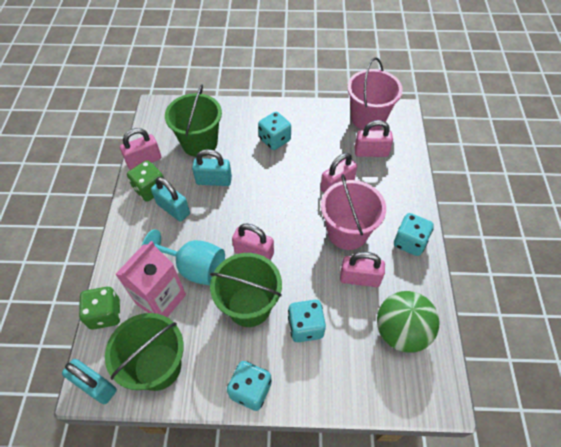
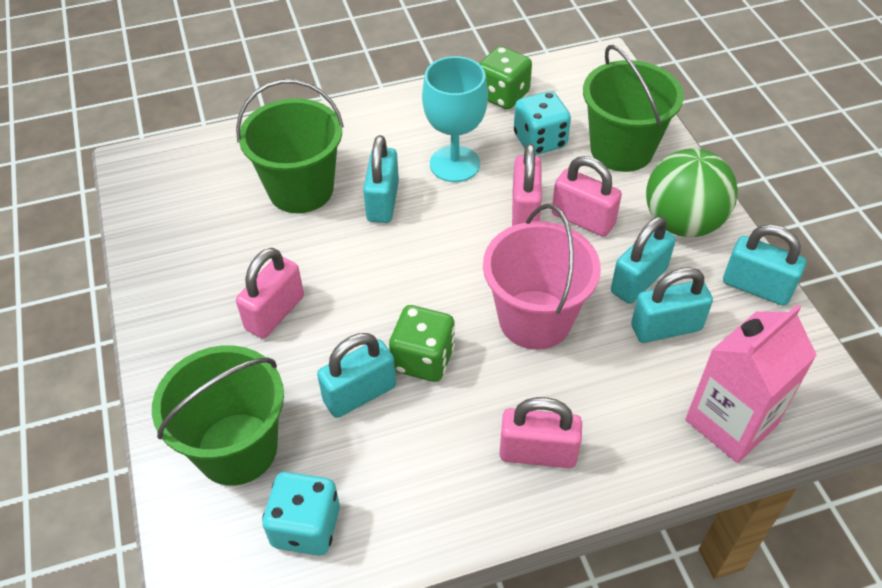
pink bucket: [321,175,386,250] [347,57,403,130] = 2 -> [483,204,601,350] = 1
pink padlock: [120,128,161,170] [232,224,274,261] [321,153,357,193] [340,252,385,287] [355,120,393,157] = 5 -> [236,248,304,339] [499,397,582,468] [512,143,542,226] [552,156,622,237] = 4
turquoise dice: [227,361,272,411] [258,112,291,150] [288,300,326,342] [394,213,434,256] = 4 -> [262,472,340,556] [514,91,571,155] = 2
turquoise padlock: [62,359,117,404] [151,177,190,221] [192,149,232,186] = 3 -> [317,333,396,418] [363,135,399,223] [611,216,676,304] [631,267,713,343] [723,225,806,306] = 5

